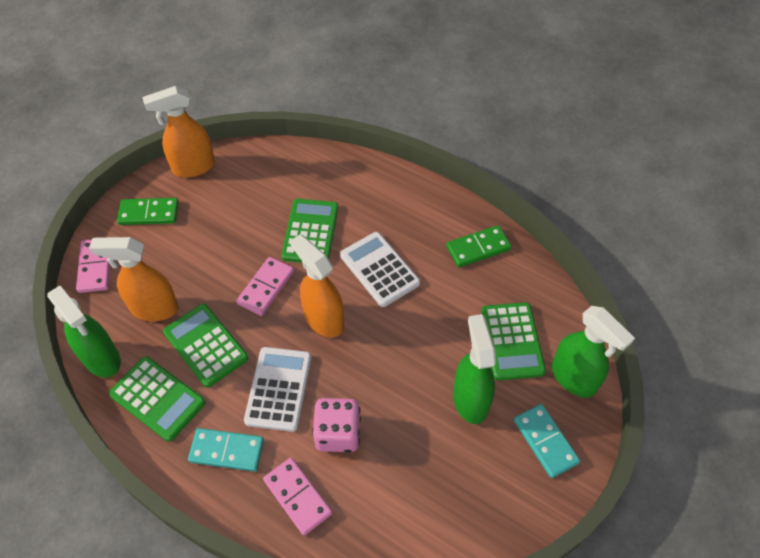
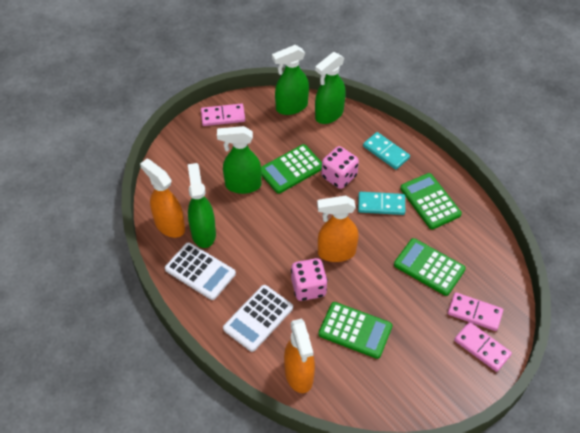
green domino: [117,198,179,225] [446,225,512,267] = 2 -> none = 0
green spray bottle: [47,286,121,378] [453,314,496,424] [552,306,635,398] = 3 -> [188,163,216,248] [217,126,262,194] [272,45,309,115] [315,52,346,124] = 4
pink dice: [312,398,361,453] = 1 -> [291,258,328,301] [321,146,359,189] = 2

